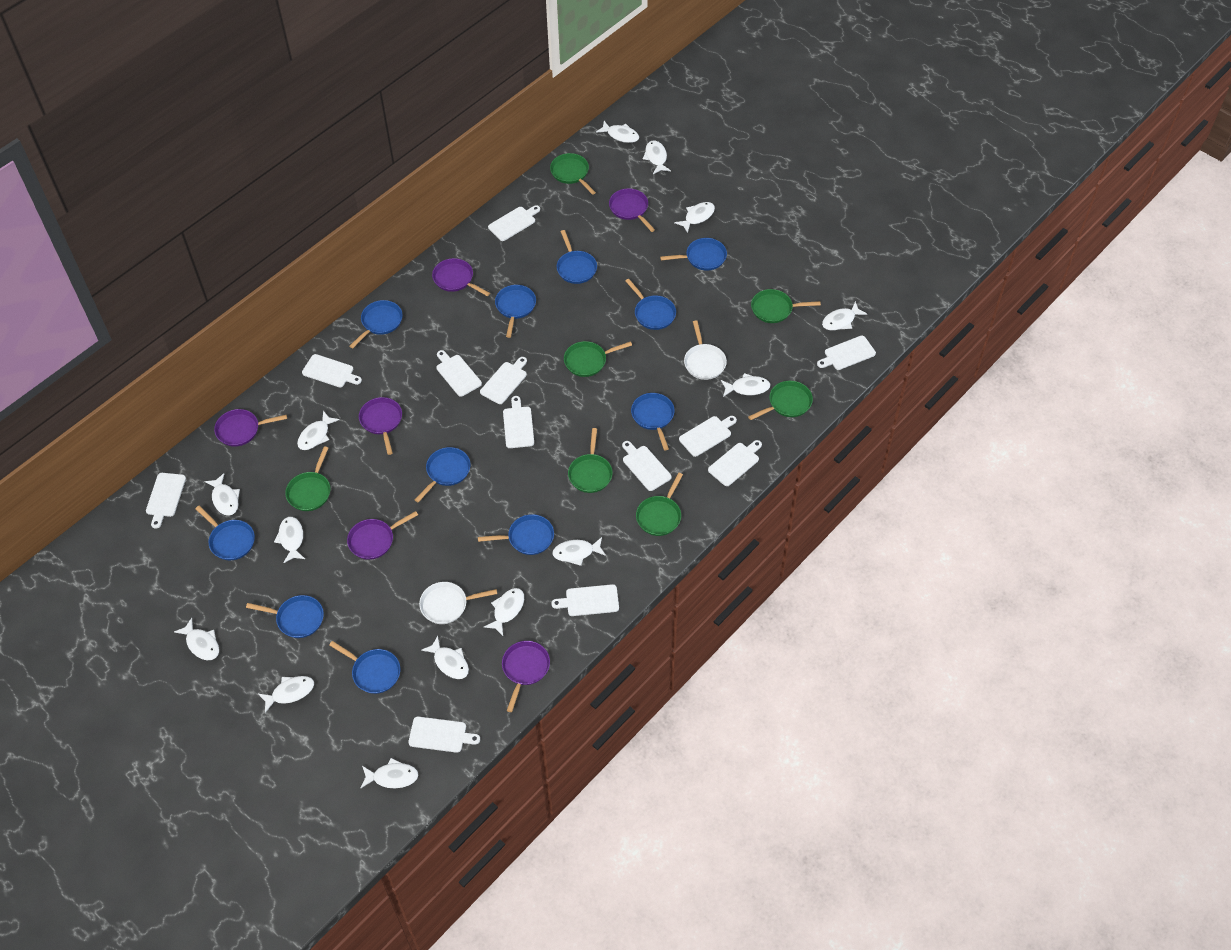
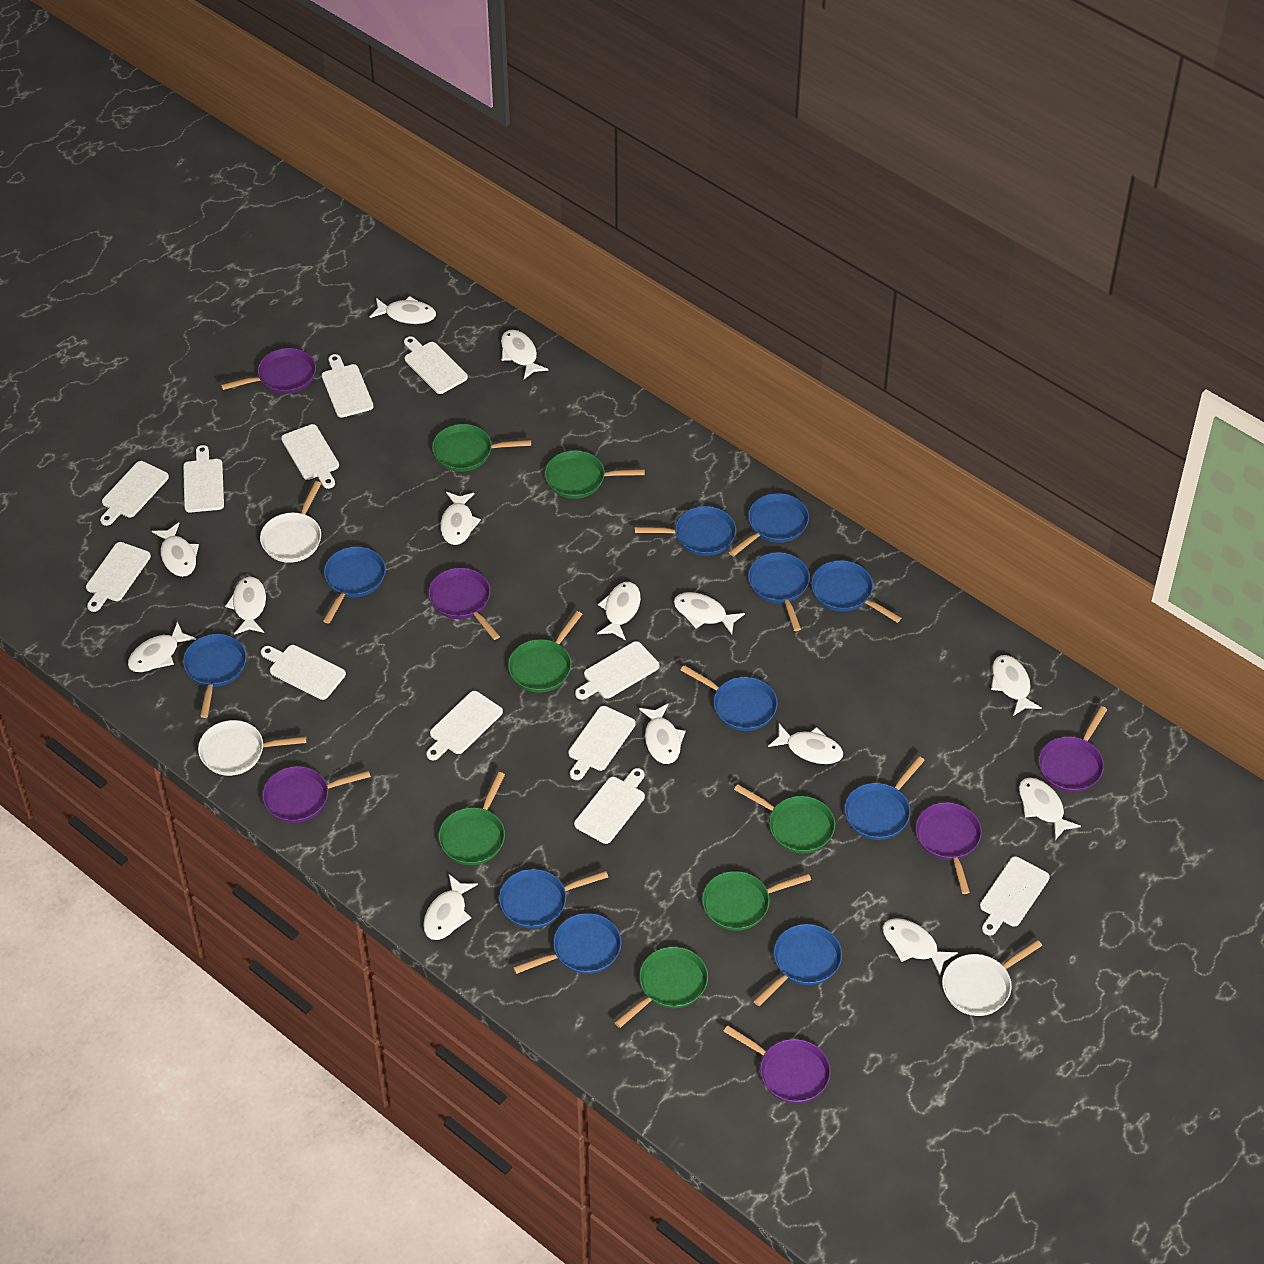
white pan: [419,582,497,624] [684,320,727,380] = 2 -> [198,720,307,776] [260,481,321,563] [942,940,1042,1016] = 3

